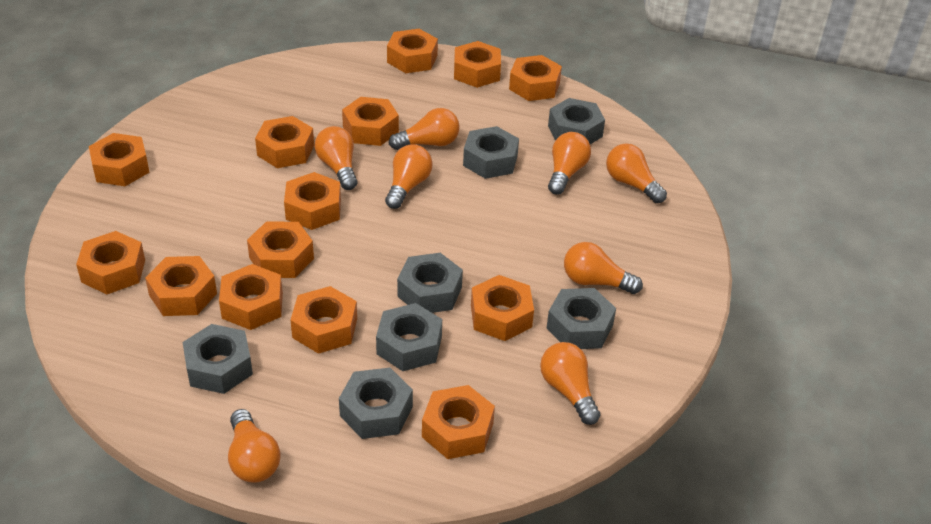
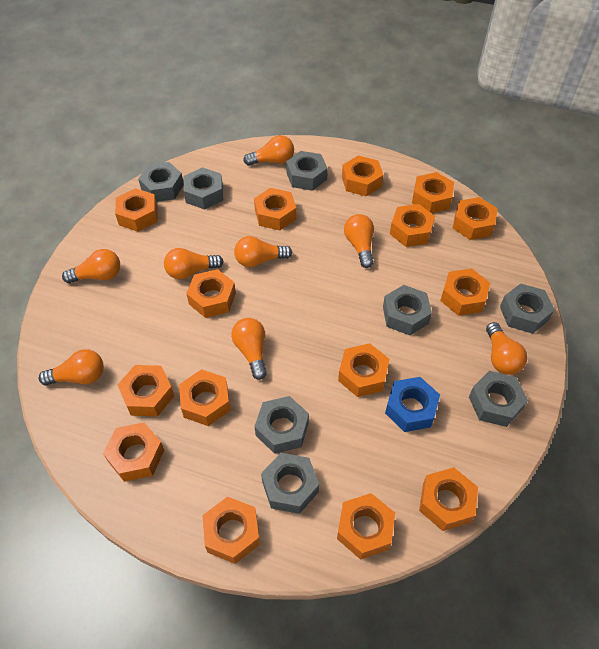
blue nut: none = 0 -> [385,377,440,432] = 1
grey nut: [183,324,253,394] [339,368,413,439] [376,303,442,371] [397,253,463,313] [463,126,519,179] [546,288,616,349] [548,98,605,144] = 7 -> [138,162,184,202] [184,167,223,210] [254,396,309,454] [261,453,319,514] [286,151,327,191] [383,285,432,335] [469,371,528,427] [500,283,554,334] = 8
orange nut: [76,231,145,294] [89,133,149,186] [145,256,217,316] [219,264,283,330] [247,221,314,278] [255,116,314,168] [284,172,341,230] [290,286,357,354] [342,97,399,146] [387,29,438,73] [422,385,495,459] [454,41,501,88] [471,275,534,341] [509,55,562,101] = 14 -> [103,422,164,482] [115,188,158,232] [117,365,174,416] [179,369,230,426] [186,269,236,318] [203,497,260,564] [254,188,296,230] [337,493,395,560] [338,343,390,397] [342,156,383,196] [390,204,435,247] [412,172,454,213] [419,467,478,531] [440,268,490,316] [453,197,498,240] = 15

